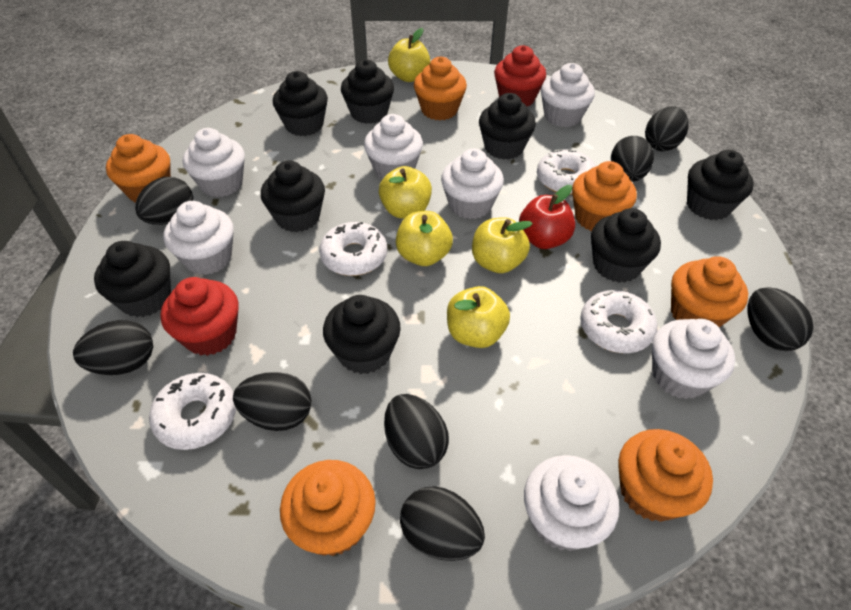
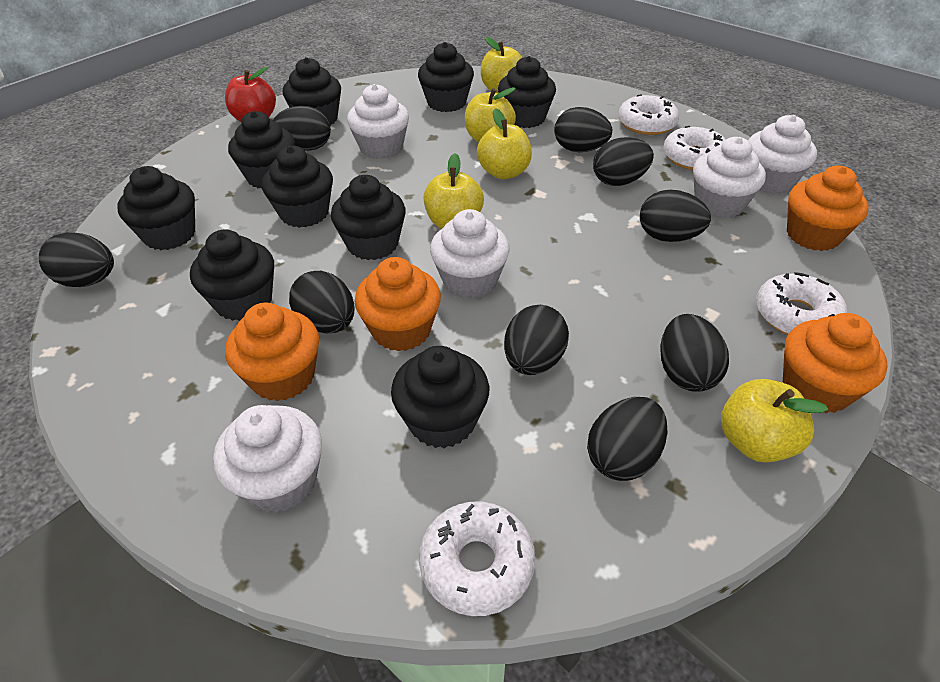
black cupcake: [94,241,171,317] [261,160,325,232] [273,71,328,136] [323,295,401,374] [341,60,394,124] [479,93,536,160] [591,208,661,283] [687,150,754,220] = 8 -> [117,166,195,250] [190,229,274,321] [228,111,295,188] [262,146,333,228] [283,57,341,126] [331,175,406,260] [391,346,489,448] [418,42,474,112] [498,56,556,128] = 9
black egg: [73,320,153,375] [135,177,193,225] [233,372,311,431] [384,394,449,469] [400,486,485,561] [611,136,654,182] [645,106,689,151] [747,287,813,351] = 8 -> [39,232,114,287] [273,106,331,151] [289,271,354,334] [504,305,569,375] [554,107,612,152] [587,397,668,481] [593,137,654,186] [640,190,711,242] [660,314,729,392] = 9
orange cupcake: [106,134,171,203] [280,460,376,556] [414,57,467,120] [572,161,637,231] [618,429,713,522] [671,256,748,328] = 6 -> [225,303,319,401] [354,257,441,351] [783,313,888,414] [787,166,869,251] = 4
red cupcake: [160,277,239,356] [494,45,546,107] = 2 -> none = 0
white cupcake: [164,201,234,275] [183,128,245,197] [364,114,423,179] [441,148,504,219] [524,455,619,551] [541,63,595,127] [652,319,735,399] = 7 -> [213,405,322,513] [347,84,409,159] [430,209,510,299] [693,137,766,219] [748,115,817,194] = 5

